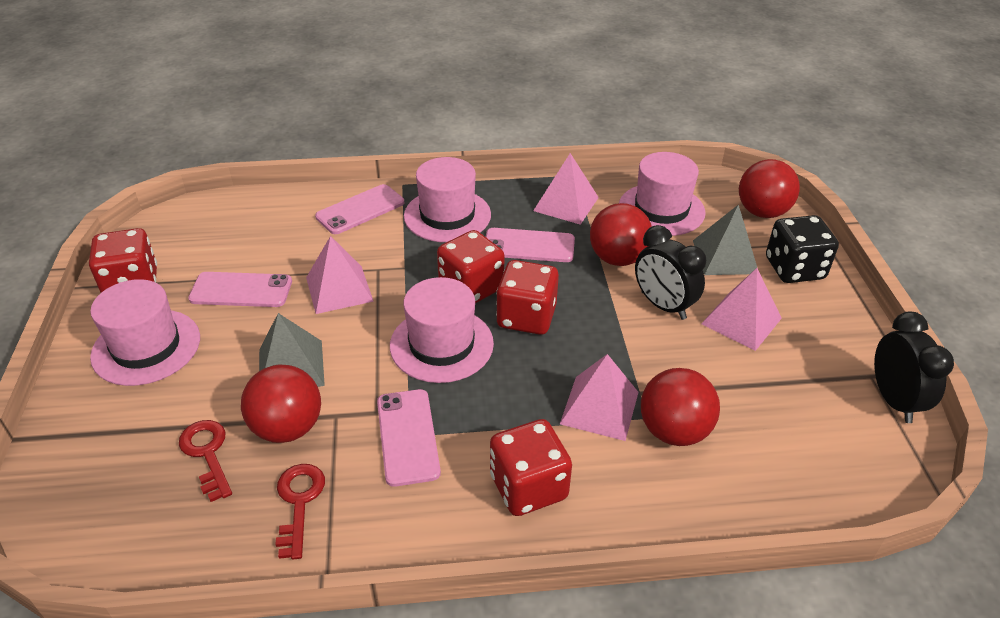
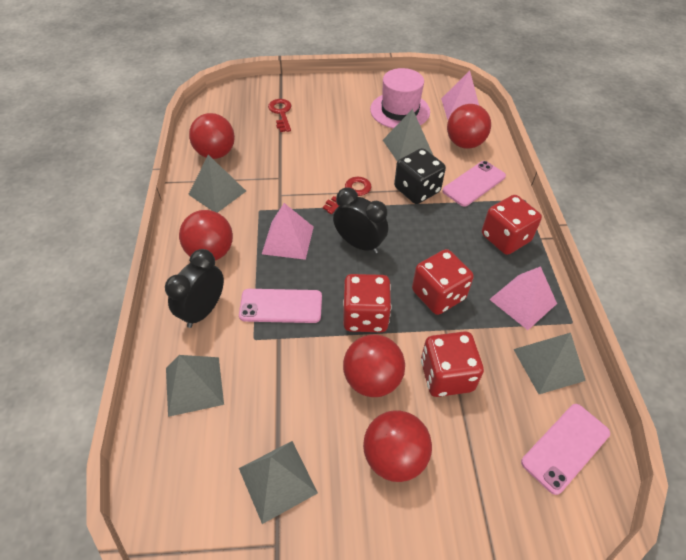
grey pyramid: [259,313,325,387] [693,204,757,275] = 2 -> [166,355,224,417] [188,155,246,213] [239,441,318,524] [383,109,433,162] [513,333,586,394] = 5
pink hat: [90,279,200,386] [390,277,494,383] [404,157,491,242] [619,152,706,236] = 4 -> [370,68,430,129] = 1
pink phone: [188,272,292,307] [315,184,404,234] [377,389,441,487] [486,228,575,262] = 4 -> [239,289,322,323] [442,161,506,207] [521,404,610,495] = 3
pink pyramid: [306,236,374,314] [533,153,599,225] [560,354,639,441] [701,268,782,351] = 4 -> [262,203,314,260] [441,71,479,120] [489,266,557,330] = 3
red ball: [241,365,321,443] [590,203,652,266] [641,368,720,446] [739,159,800,218] = 4 -> [179,210,233,261] [189,113,235,159] [343,334,405,397] [363,410,432,482] [447,104,491,149] = 5

